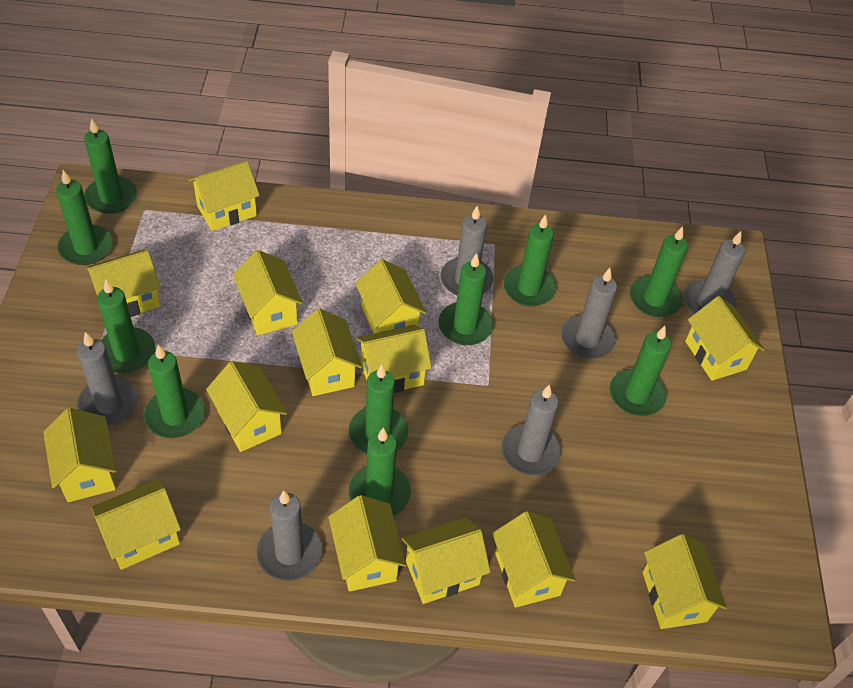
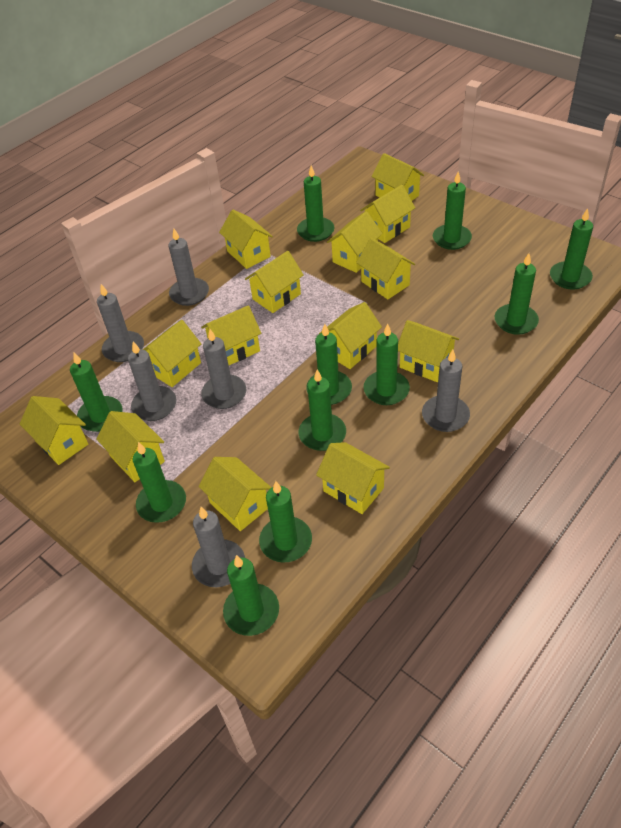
green candle: [56,170,113,265] [84,118,137,214] [97,279,155,373] [144,345,205,438] [348,428,411,516] [349,364,408,454] [438,253,493,345] [503,214,556,306] [610,326,671,416] [630,226,688,317] = 10 -> [70,353,123,432] [133,442,186,523] [223,555,279,636] [259,481,312,562] [297,165,334,242] [298,369,346,451] [306,324,352,405] [363,323,410,405] [433,171,472,250] [495,253,539,335] [550,208,593,289] = 11

